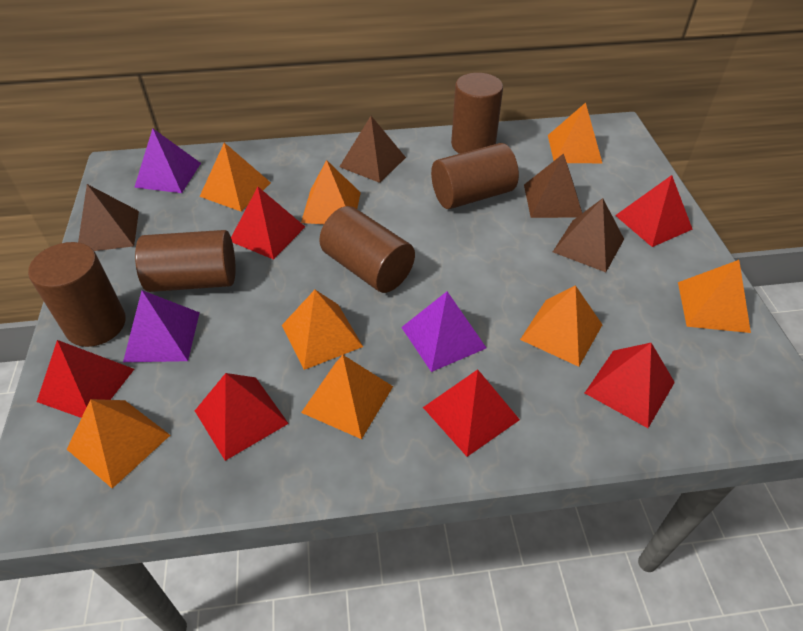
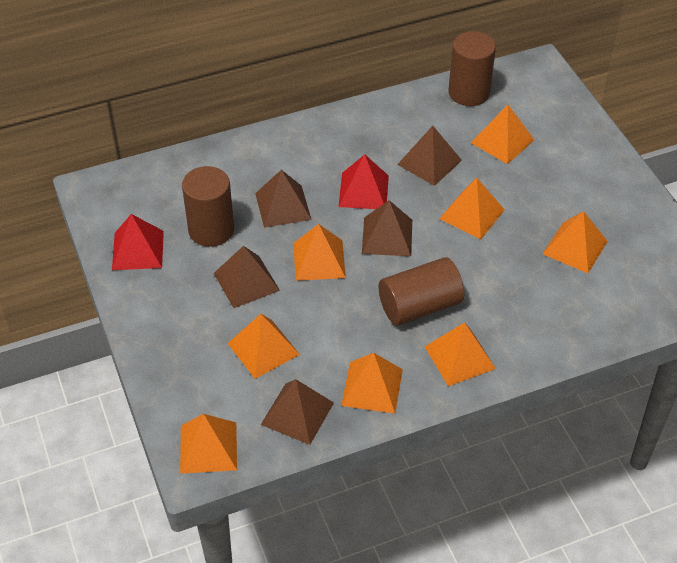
brown cylinder: [28,242,126,347] [135,230,235,292] [319,206,415,293] [431,143,519,209] [451,73,503,154] = 5 -> [182,166,234,247] [378,257,464,326] [448,31,496,106] = 3
brown pyramid: [78,184,139,251] [339,116,406,183] [524,153,582,218] [553,198,624,272] = 4 -> [214,246,280,308] [255,170,312,228] [261,379,334,445] [362,200,412,256] [397,126,462,186] = 5
purple pyramid: [123,290,200,362] [134,128,201,193] [401,292,486,372] = 3 -> none = 0
red pyramid: [37,340,134,418] [195,373,289,461] [231,187,305,260] [423,369,520,457] [585,343,675,428] [615,175,693,247] = 6 -> [112,214,164,270] [339,154,389,209] = 2

